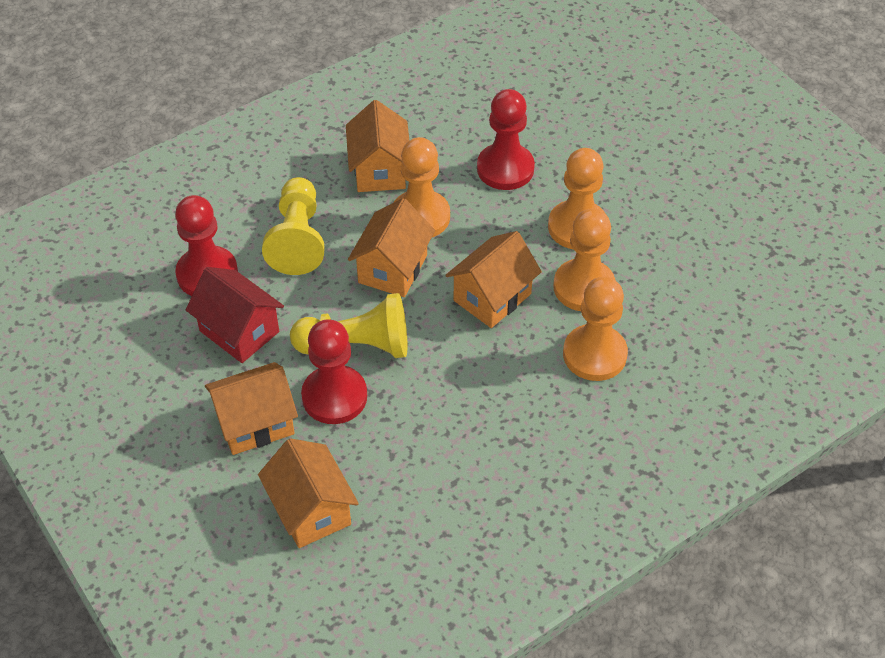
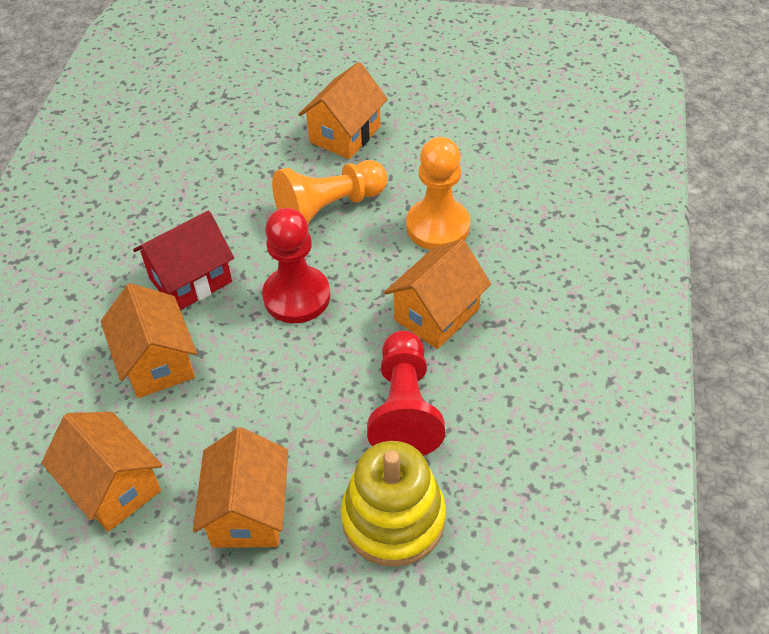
orange pawn: [394,137,450,237] [548,148,605,250] [553,208,615,311] [563,277,628,381] = 4 -> [272,160,387,225] [406,137,470,250] = 2
red pawn: [175,195,238,296] [301,319,367,424] [477,89,535,190] = 3 -> [262,208,330,323] [367,330,445,456] = 2
yellow pawn: [262,177,325,275] [290,293,407,358] = 2 -> none = 0
yellow stacking toy: none = 0 -> [341,441,446,567] = 1

